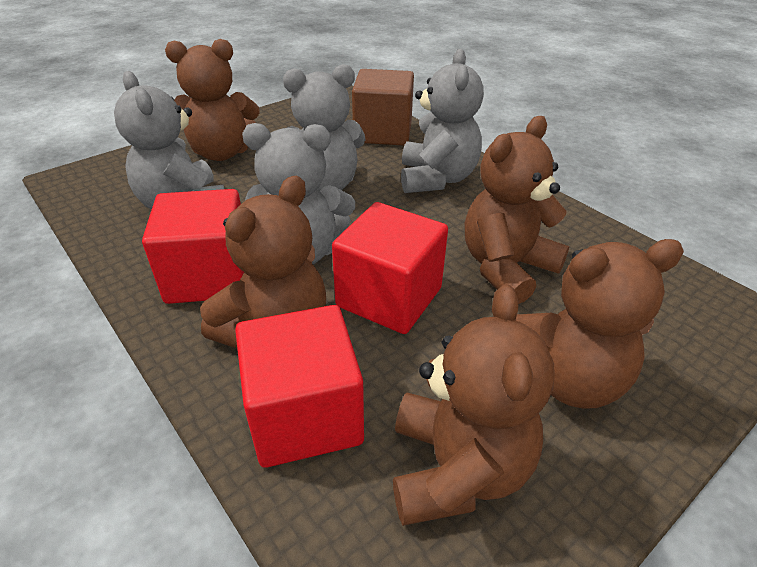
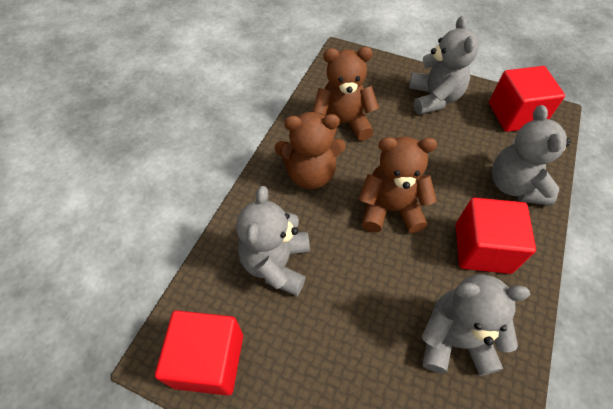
brown cube: [352,69,414,146] = 1 -> none = 0
brown teddy bear: [165,39,260,161] [200,175,326,348] [393,284,555,526] [465,116,570,304] [516,239,684,409] = 5 -> [275,112,346,189] [313,47,379,141] [359,136,437,233] = 3

